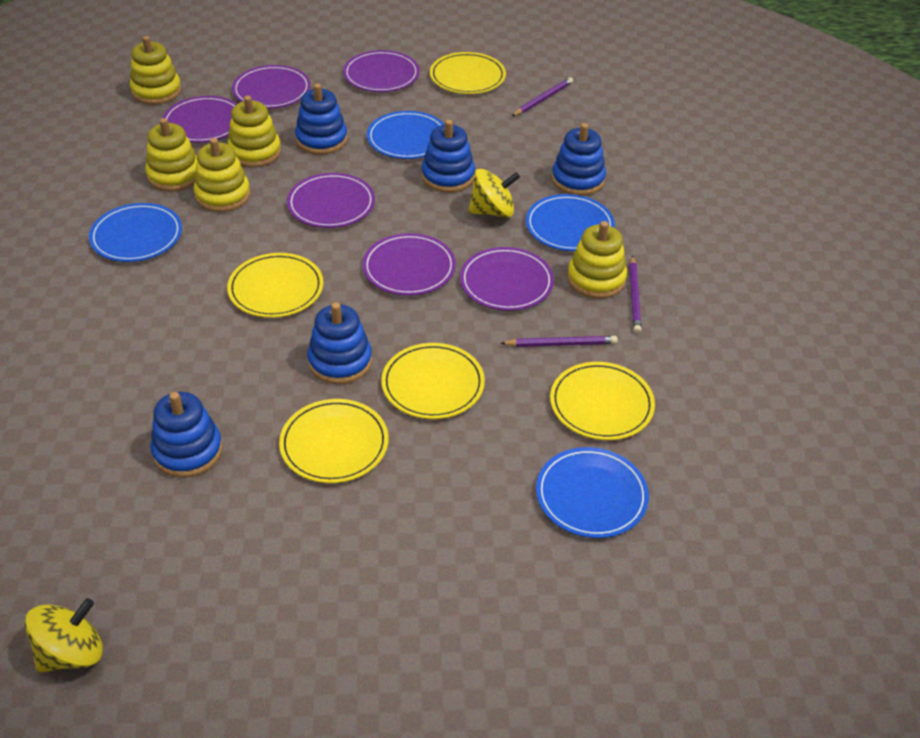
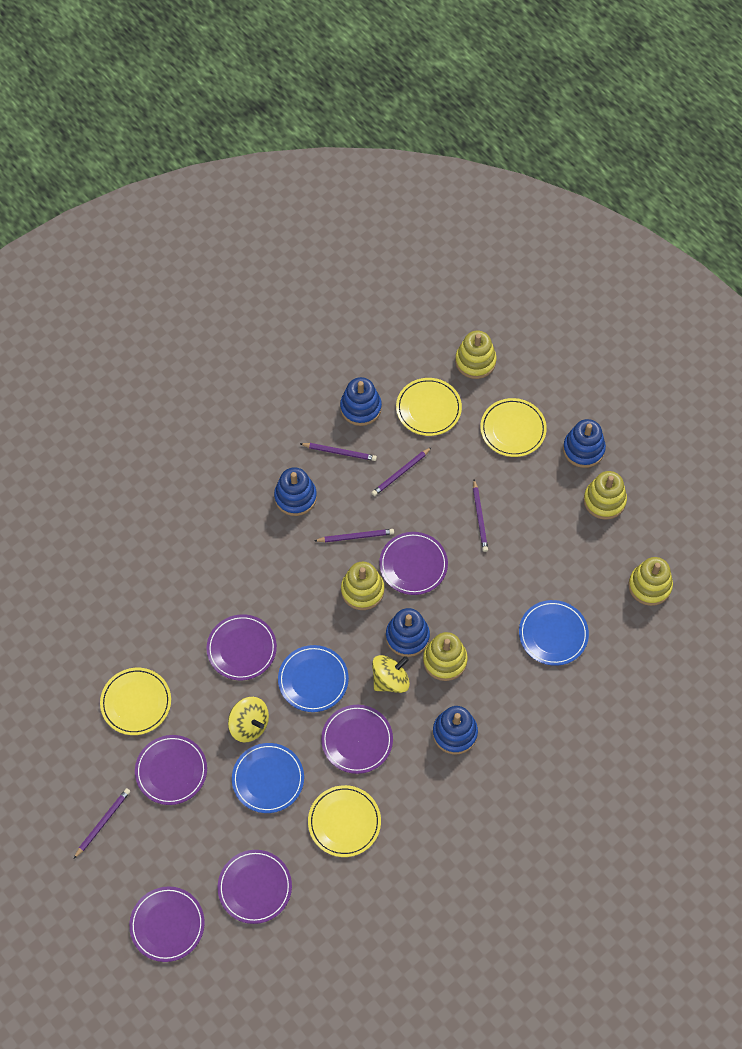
blue plate: [89,203,182,262] [367,111,445,159] [526,194,615,251] [536,447,649,538] = 4 -> [232,743,304,813] [278,645,349,712] [519,600,589,666] = 3
purple pencil: [500,336,618,347] [512,77,573,116] [629,256,642,334] = 3 -> [74,788,130,858] [299,443,377,461] [314,529,394,542] [372,447,432,496] [473,480,488,552] = 5
yellow plate: [227,253,323,318] [279,399,388,483] [381,343,485,419] [430,52,506,94] [550,362,655,440] = 5 -> [100,668,171,735] [308,785,381,857] [396,378,462,436] [480,398,547,457] = 4

